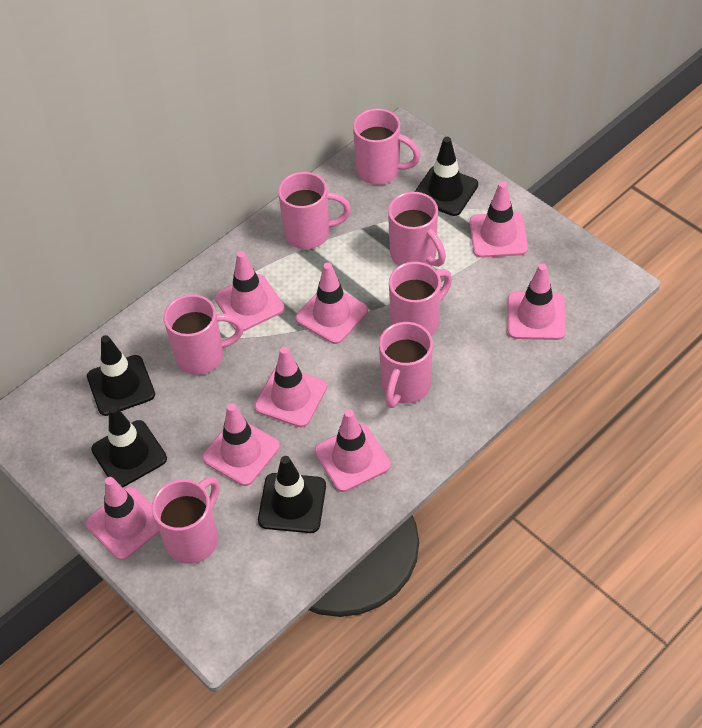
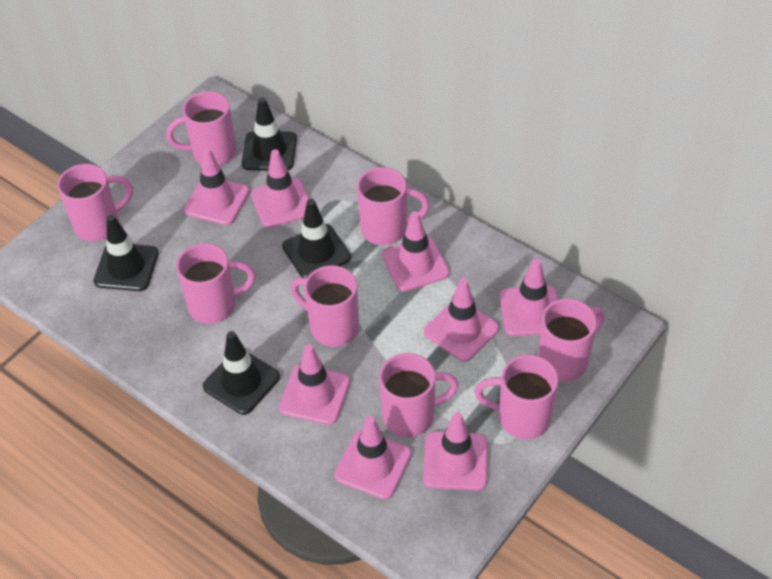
pink mug: [152,477,219,564] [164,294,244,375] [278,172,351,249] [353,108,421,185] [379,322,433,408] [388,192,446,267] [389,262,452,337] = 7 -> [57,164,133,241] [166,91,236,165] [176,243,255,324] [291,265,359,347] [357,167,430,245] [379,353,459,437] [475,355,558,439] [538,299,605,382] = 8

